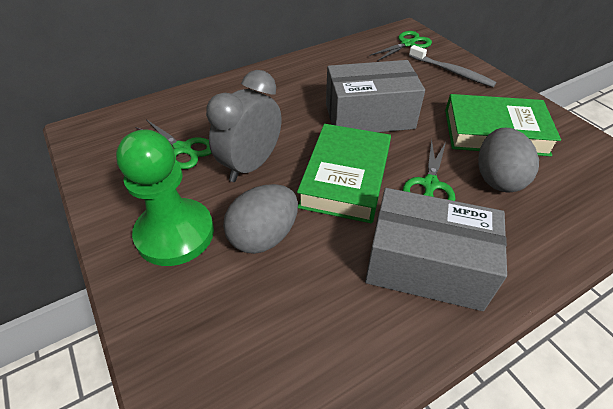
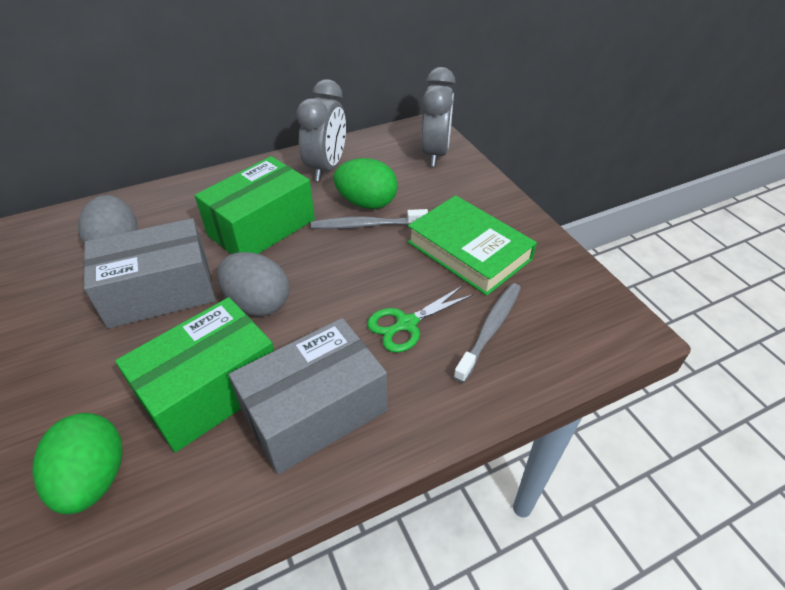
green book: [297,124,391,223] [445,94,561,156] = 2 -> [408,195,537,296] = 1
green box: none = 0 -> [115,297,274,453] [195,156,315,254] = 2
green egg: none = 0 -> [32,413,123,514] [333,158,398,209] = 2
green pawn: [116,130,214,266] = 1 -> none = 0
green scissors: [135,119,211,169] [369,31,432,61] [403,139,455,201] = 3 -> [367,285,474,353] = 1
grey clock: [206,70,281,182] = 1 -> [296,79,346,181] [421,67,455,167] = 2
grey toothbrush: [409,45,496,87] = 1 -> [311,209,428,229] [453,283,521,383] = 2

